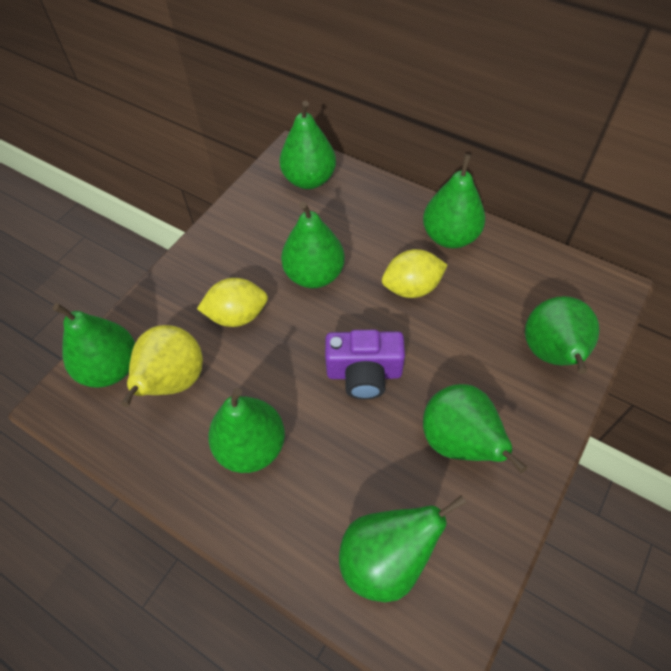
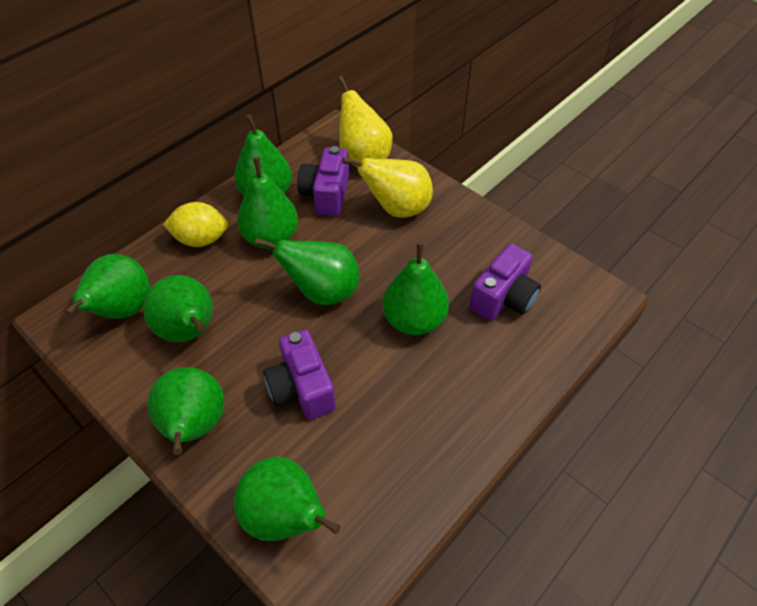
purple camera: [325,330,405,399] = 1 -> [263,330,336,420] [297,146,350,216] [469,244,541,321] = 3
yellow lemon: [197,278,268,327] [382,249,447,298] = 2 -> [163,202,228,247] = 1
yellow pear: [121,325,203,407] = 1 -> [337,76,393,167] [342,157,433,218] = 2

